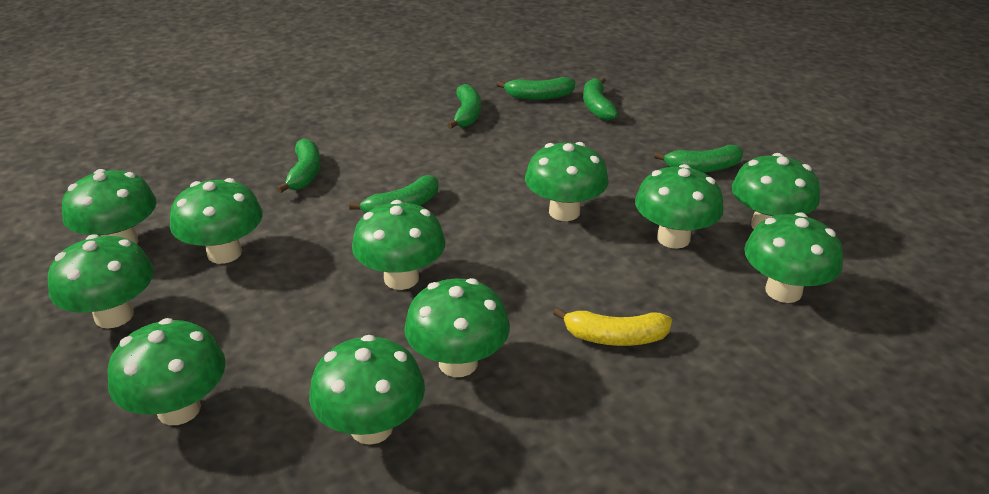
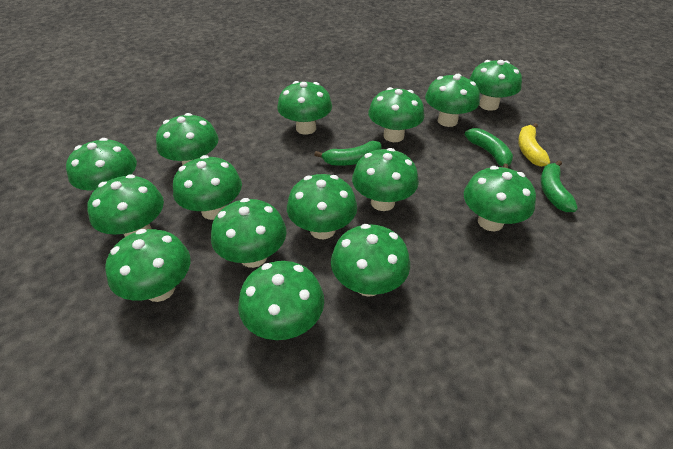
green banana: [277,138,321,193] [349,175,439,213] [447,84,481,129] [497,77,575,100] [583,77,618,120] [654,145,743,172] = 6 -> [314,141,382,166] [465,128,513,168] [540,160,578,212] = 3
green mushroom: [48,234,154,328] [62,169,157,244] [108,318,226,425] [170,178,263,264] [309,335,425,445] [352,200,446,290] [404,278,510,377] [525,142,609,221] [635,164,724,249] [732,153,820,229] [744,212,843,303] = 11 -> [66,138,137,191] [87,174,164,237] [105,229,190,302] [156,113,218,166] [173,155,242,220] [211,198,286,268] [238,261,324,340] [277,81,332,135] [287,174,357,239] [331,224,410,297] [352,148,419,211] [368,87,425,142] [425,74,480,127] [464,166,536,231] [469,60,522,111] = 15

